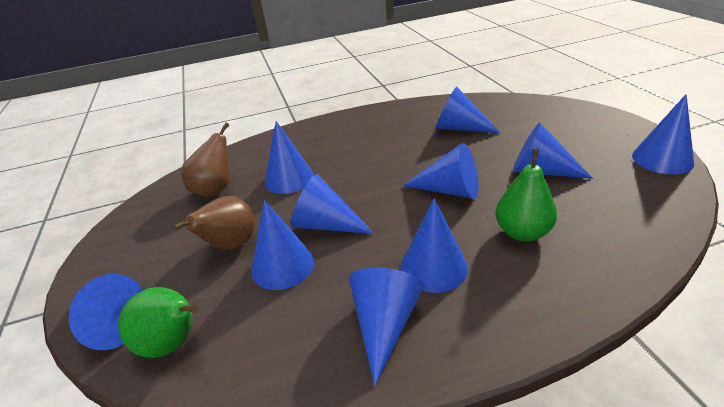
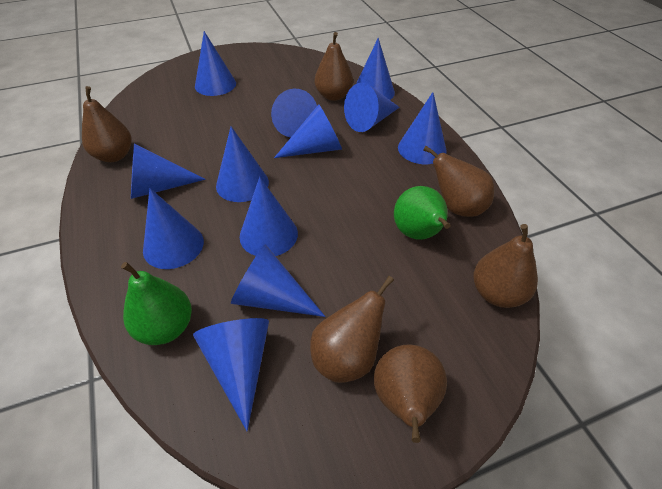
blue cone: [69,274,143,350] [251,200,315,290] [265,121,314,194] [291,174,374,234] [349,268,424,386] [401,198,468,293] [402,143,478,199] [436,86,500,133] [513,123,593,179] [632,94,694,174] = 10 -> [131,143,206,199] [143,188,204,269] [193,318,269,431] [195,31,236,96] [216,126,269,202] [231,244,325,317] [240,177,298,256] [271,89,317,138] [274,104,342,158] [344,83,400,132] [356,38,395,100] [398,92,447,164] = 12
brown pear: [173,196,255,250] [181,123,229,197] = 2 -> [82,86,132,162] [310,276,394,383] [315,32,353,101] [374,344,447,443] [423,146,494,217] [473,224,538,308] = 6

